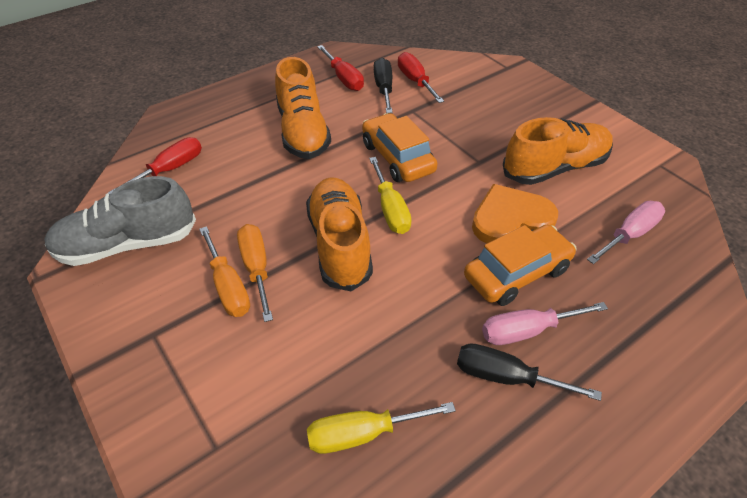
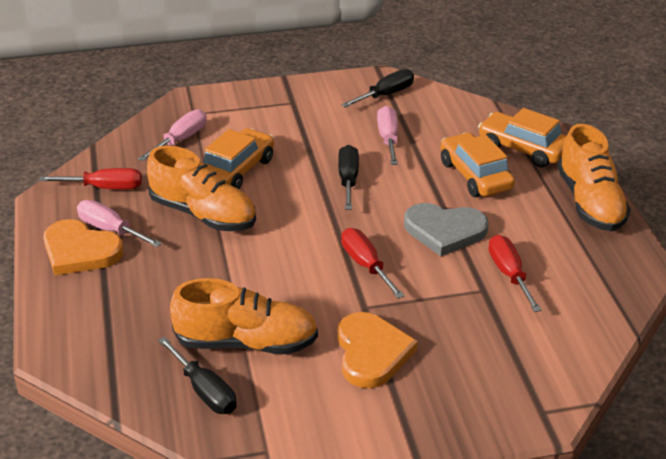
black screwdriver: [374,58,393,113] [457,343,602,401] = 2 -> [158,336,237,414] [338,145,359,210] [341,69,414,108] = 3
grey heart: none = 0 -> [404,203,489,256] = 1
grey shoe: [44,176,196,266] = 1 -> none = 0
orange car: [362,113,437,182] [464,225,577,306] = 2 -> [203,128,274,189] [441,133,515,197] [478,108,567,168] = 3
orange heart: [472,184,558,244] = 1 -> [43,219,124,275] [338,312,418,388] = 2
orange screwdriver: [199,226,250,317] [237,224,273,322] = 2 -> none = 0
pink screwdriver: [482,302,608,345] [587,201,665,264] = 2 -> [77,200,162,247] [138,109,207,161] [377,106,398,165] = 3
yellow screwdriver: [307,402,456,454] [369,157,412,234] = 2 -> none = 0

